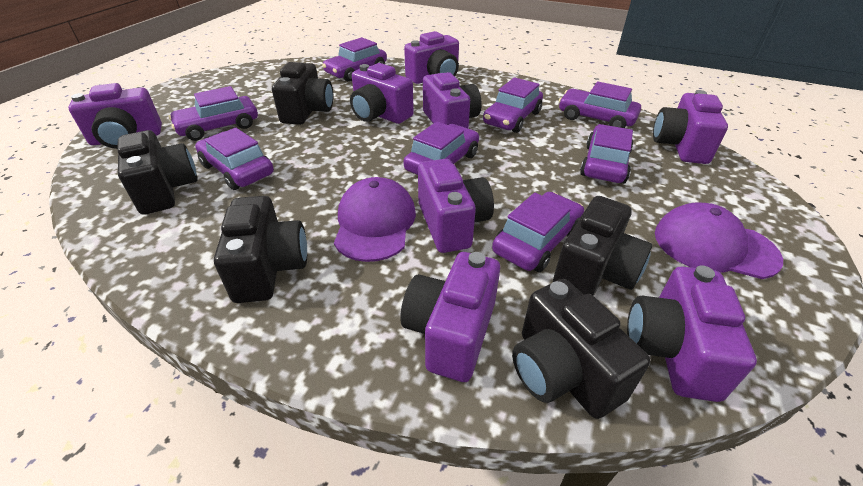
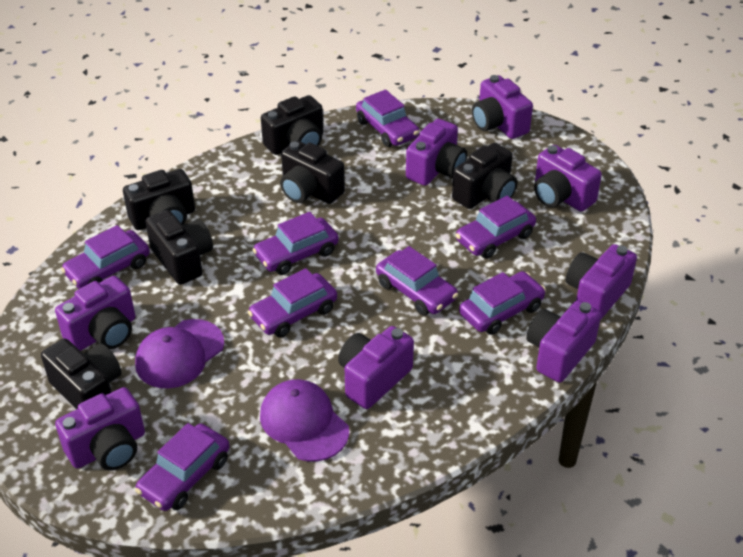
black camera: [117,130,198,215] [214,196,307,303] [272,62,333,125] [512,279,651,419] [553,196,652,296] = 5 -> [41,339,121,409] [123,169,195,230] [145,210,213,285] [261,95,323,155] [280,141,345,204] [452,143,517,209] = 6

